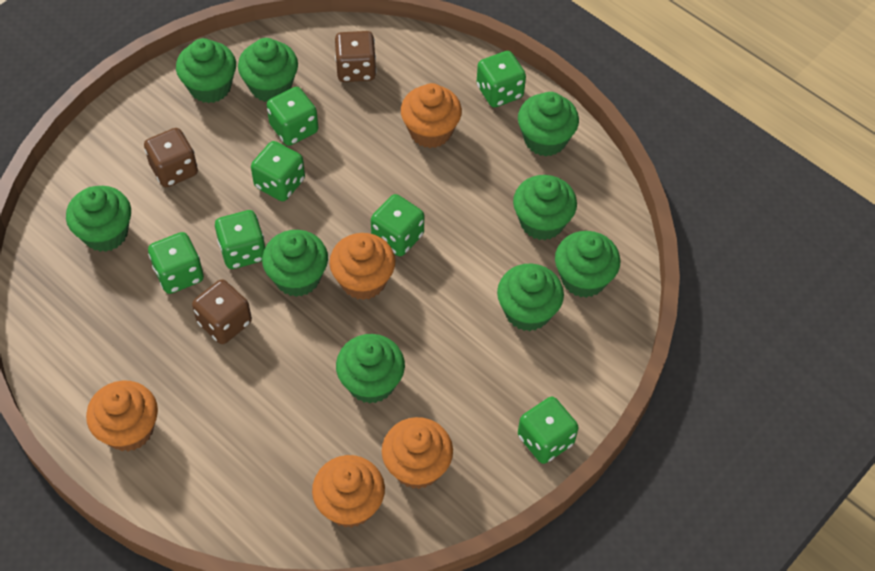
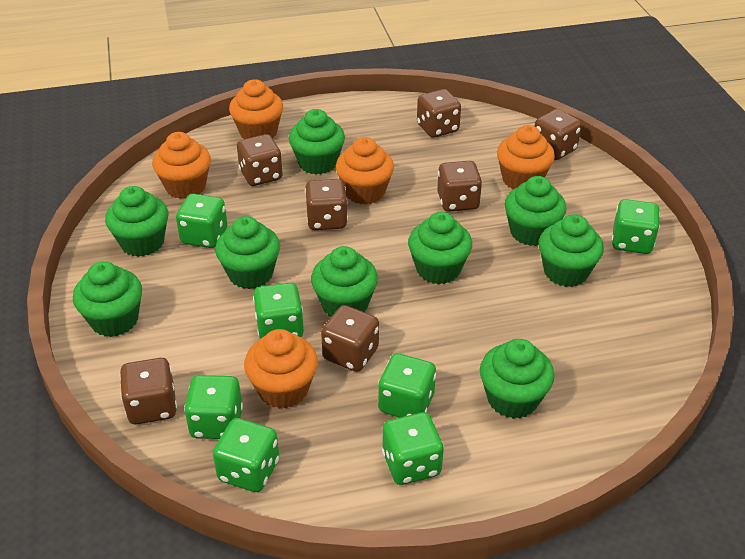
brown dice: [144,128,198,187] [192,279,252,344] [335,31,376,82] = 3 -> [120,358,177,424] [237,134,283,186] [305,179,348,230] [321,305,379,372] [417,89,461,138] [437,161,482,212] [535,109,582,160] = 7

